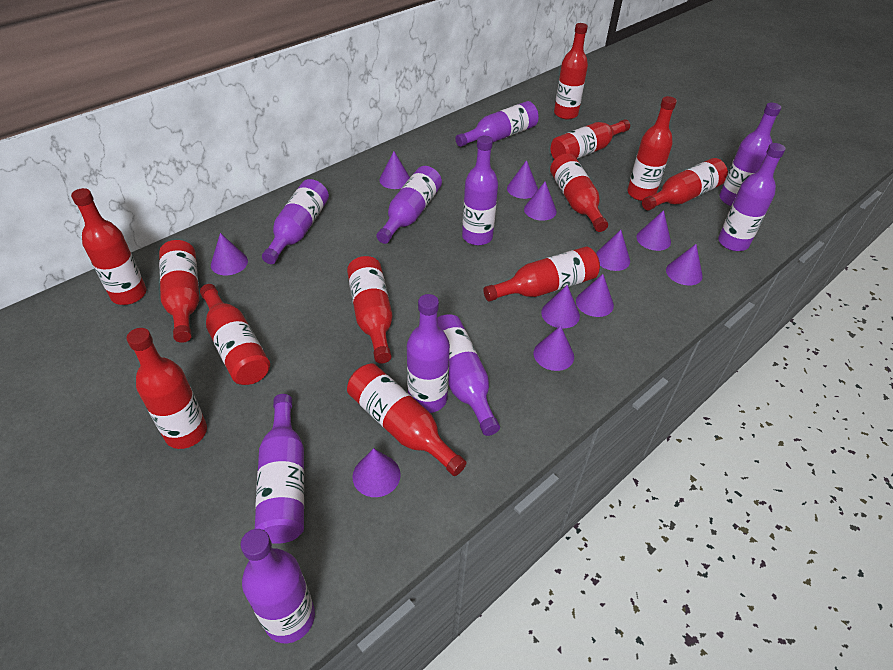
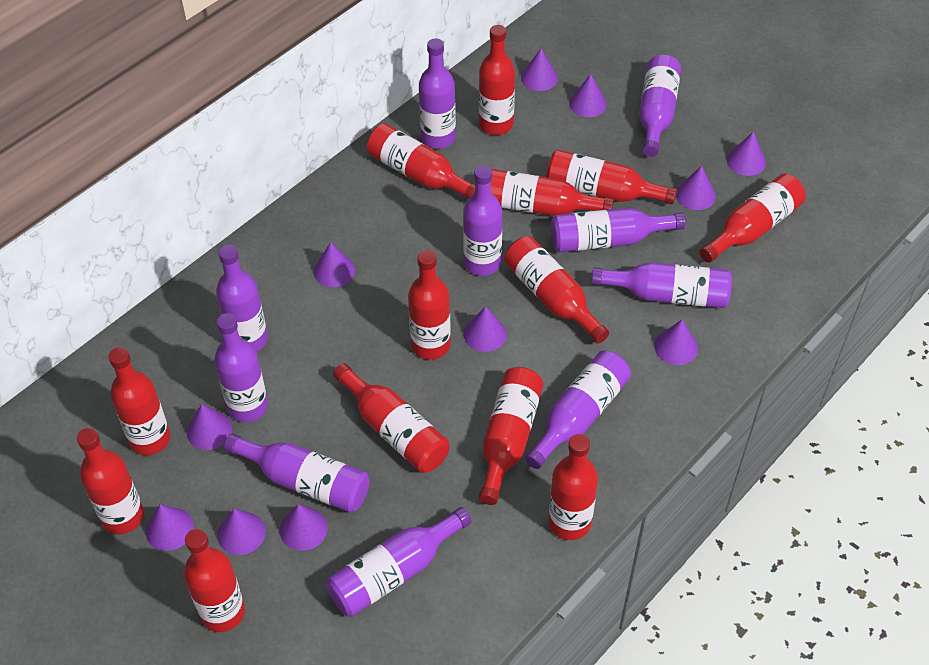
red bottle: [71,188,147,305] [127,328,207,449] [159,240,199,343] [200,284,270,385] [347,256,393,363] [347,364,467,476] [484,246,600,301] [550,153,608,232] [551,119,630,160] [554,23,588,119] [627,96,677,201] [642,158,728,211] = 12 -> [77,428,144,534] [109,347,170,455] [184,529,245,632] [333,363,449,473] [367,123,475,199] [408,250,451,360] [479,25,515,135] [479,367,543,505] [491,169,614,216] [504,236,609,344] [546,150,677,204] [548,434,598,540] [700,174,806,263] = 13

